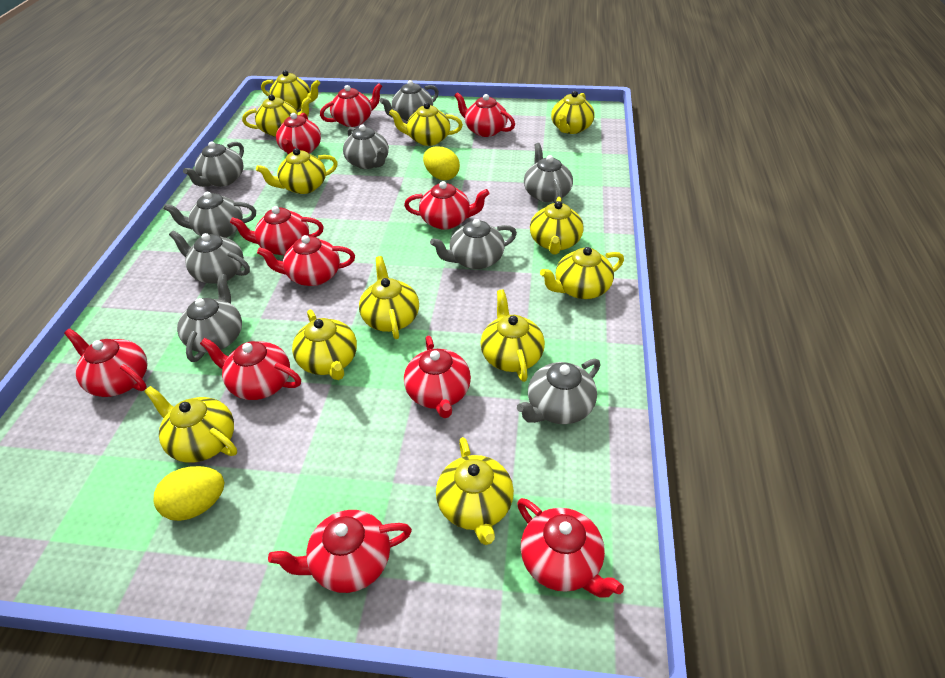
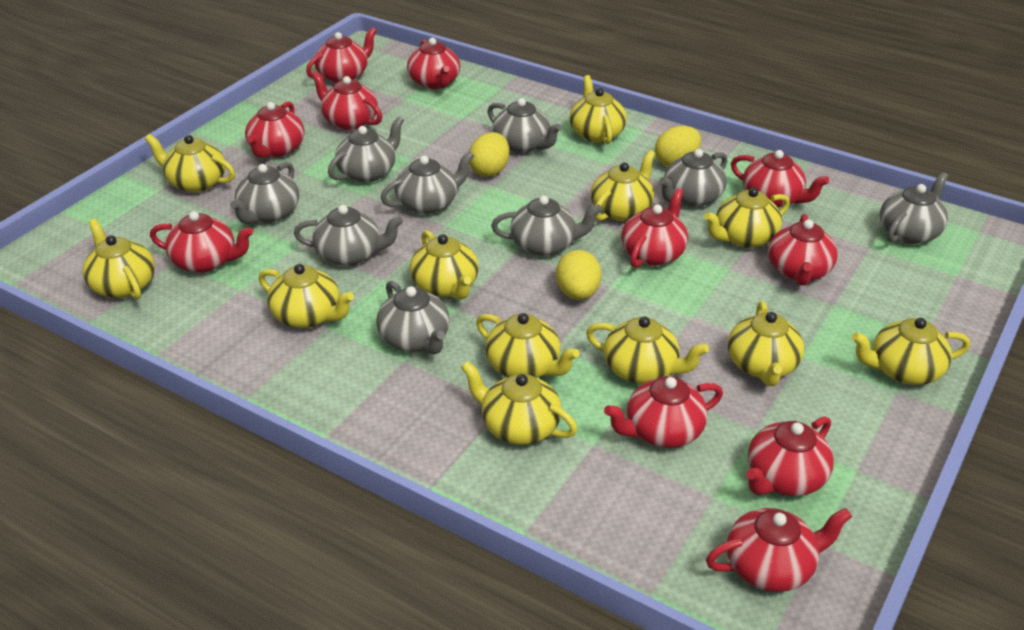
yellow egg: [154,466,224,521] [423,146,460,180] = 2 -> [469,132,509,177] [556,250,602,300] [655,126,701,167] = 3

